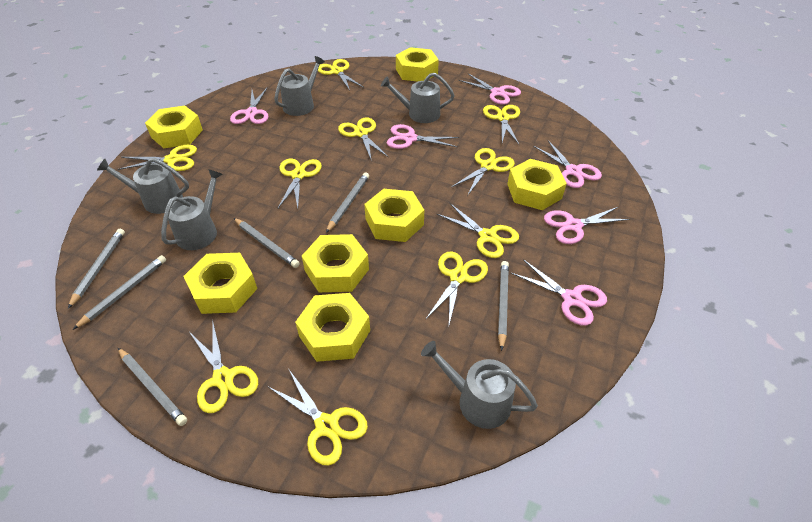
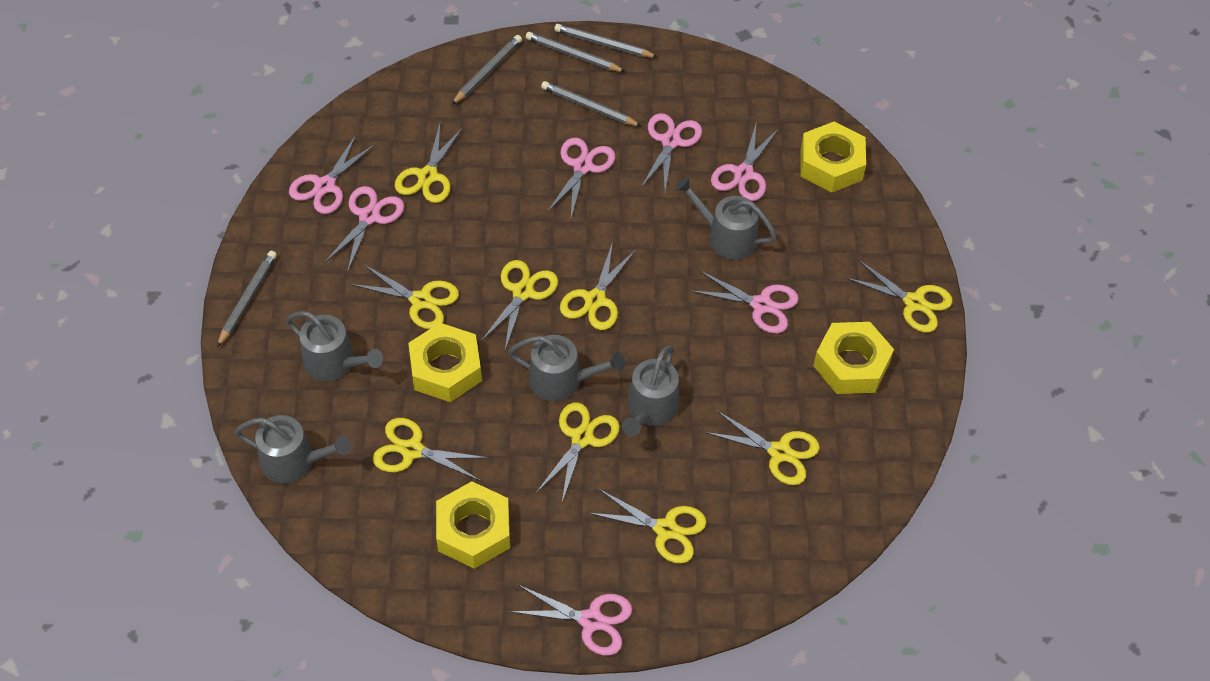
grey pencil: [68,229,125,309] [73,255,166,330] [118,348,187,426] [234,218,300,268] [326,173,369,233] [498,261,509,351] = 6 -> [217,251,277,347] [451,35,522,105] [526,32,626,72] [541,81,642,127] [554,24,657,58] = 5
pink scissors: [230,88,269,124] [387,124,459,149] [458,74,521,105] [511,259,607,326] [534,140,602,188] [544,207,630,244] = 6 -> [289,135,376,214] [324,186,404,273] [509,585,633,656] [547,137,615,218] [641,113,702,191] [690,270,799,334] [711,124,779,201] = 7
yellow nut: [145,105,203,148] [183,253,257,314] [295,293,370,362] [302,234,369,292] [364,189,424,242] [396,47,439,82] [507,159,567,210] = 7 -> [408,323,482,402] [436,481,510,569] [801,121,866,193] [813,322,894,394] = 4
yellow scissors: [118,145,197,171] [190,323,258,413] [267,370,368,466] [278,159,322,208] [318,59,363,90] [338,118,388,159] [426,251,488,324] [437,203,519,258] [452,148,515,196] [483,105,520,145] = 10 -> [351,264,459,329] [373,418,490,481] [395,124,463,203] [480,260,558,350] [536,402,620,502] [560,242,636,330] [588,489,707,564] [705,410,820,485] [845,260,953,333] = 9

